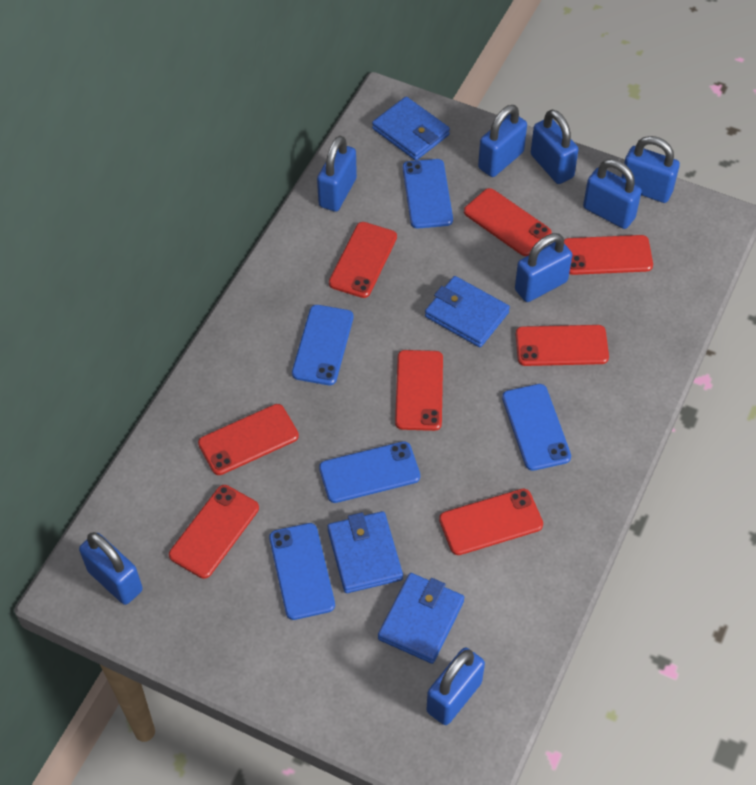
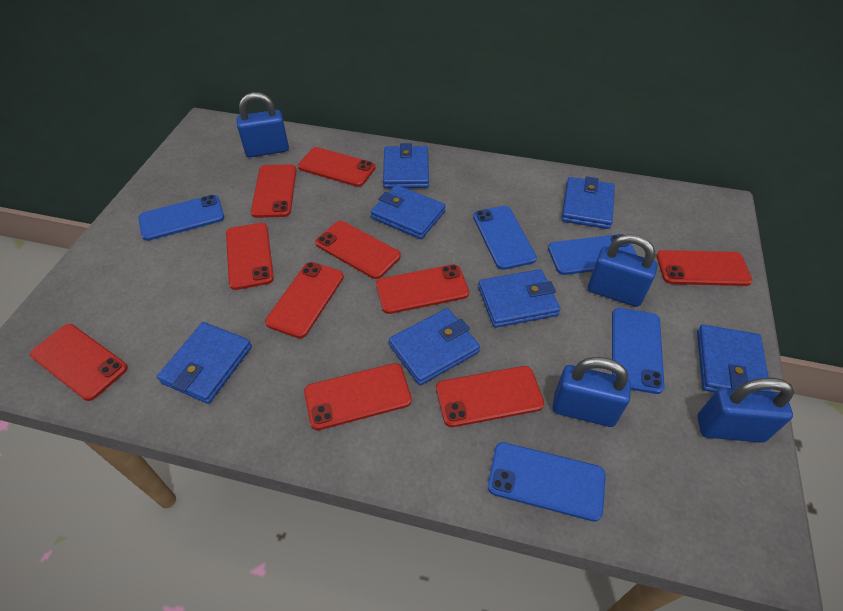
blue padlock: [79,532,143,605] [317,136,357,212] [427,648,485,725] [478,105,527,177] [515,233,572,302] [531,109,579,184] [583,159,642,229] [621,136,680,203] = 8 -> [236,92,289,157] [552,357,631,427] [588,234,657,307] [697,378,794,443] = 4
blue wallet: [327,511,403,593] [372,97,450,161] [378,573,464,664] [425,276,510,347] = 4 -> [157,322,252,404] [371,185,446,239] [383,143,429,188] [389,308,480,385] [478,269,561,328] [562,176,615,229] [697,325,771,392] = 7
red phone: [169,485,259,579] [198,404,299,475] [329,222,397,298] [395,350,443,431] [439,489,543,555] [464,188,552,256] [515,325,609,366] [564,235,653,275] = 8 -> [30,324,128,401] [226,223,274,290] [251,164,297,218] [265,262,344,338] [298,147,376,187] [304,363,412,430] [315,221,401,279] [376,264,469,314] [436,366,544,427] [656,250,753,286] = 10

